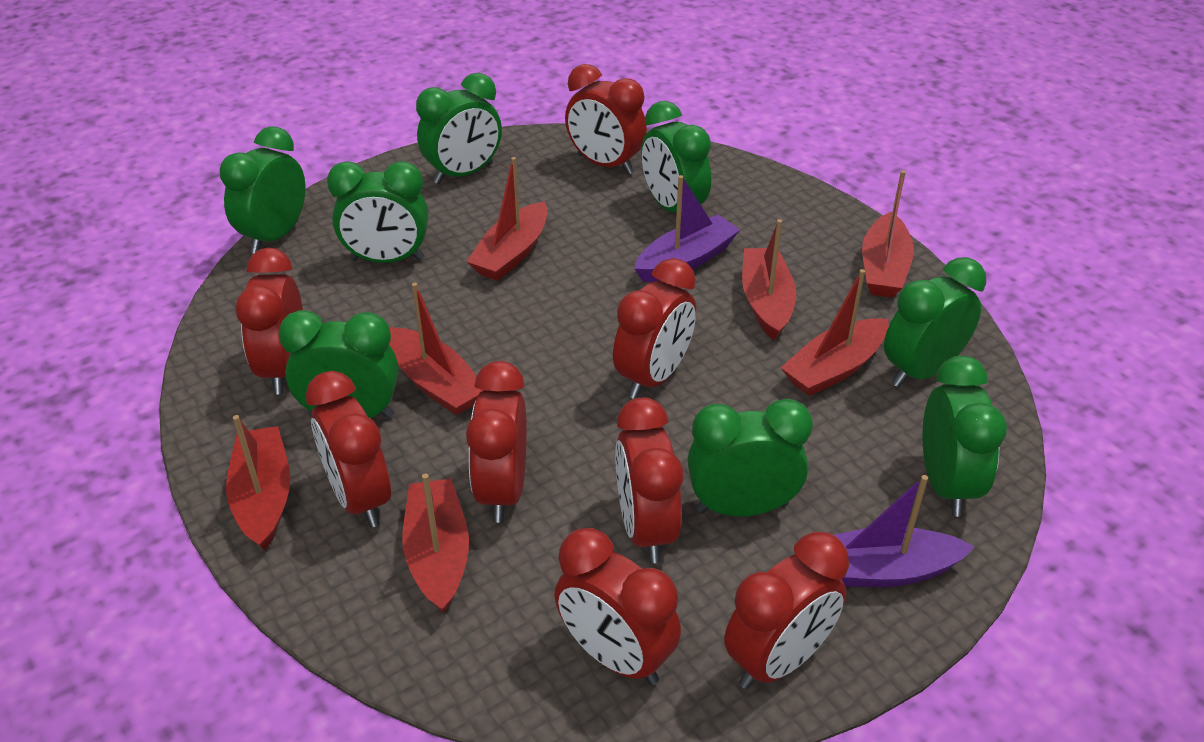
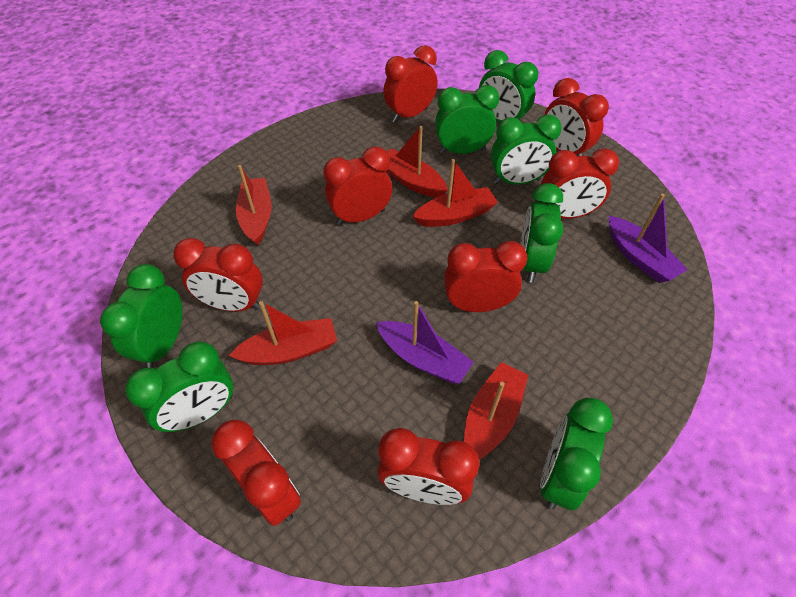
green clock: [219,126,305,254] [278,310,399,419] [327,161,428,263] [416,73,502,184] [641,101,711,213] [688,399,813,517] [884,257,986,387] [923,356,1007,517] = 8 -> [100,264,182,368] [125,341,233,432] [435,85,499,154] [479,50,538,122] [491,114,562,184] [521,183,563,283] [540,398,613,510] = 7
red boat: [226,415,290,550] [389,282,484,415] [403,474,469,613] [467,157,548,281] [742,219,796,340] [781,269,889,396] [862,170,914,298] = 7 -> [229,301,337,365] [236,165,272,246] [386,126,448,198] [412,159,498,227] [464,362,528,459] = 5

